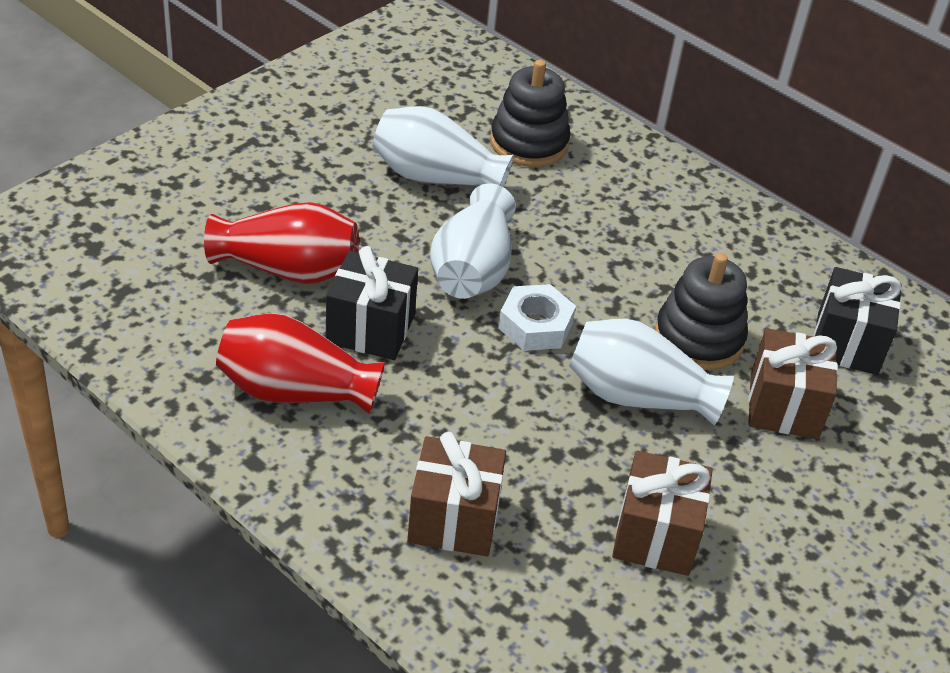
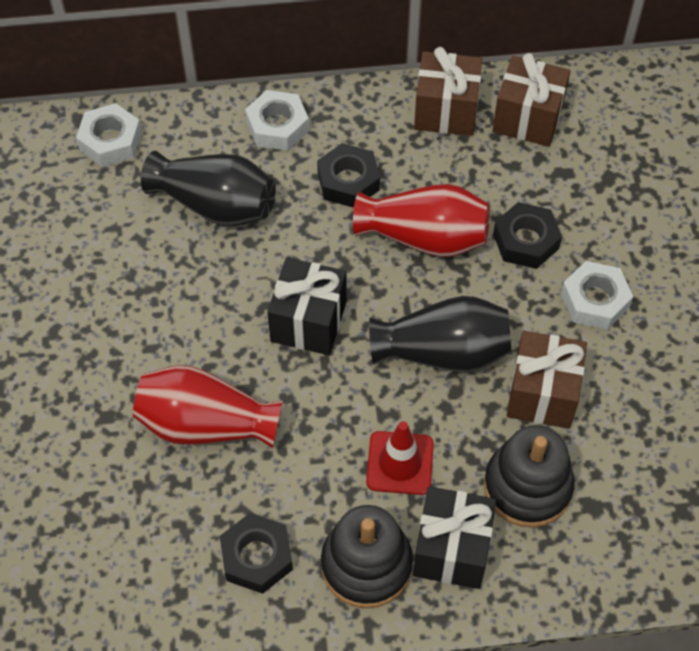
black nut: none = 0 -> [220,513,293,594] [317,143,380,208] [493,202,562,269] = 3
black vase: none = 0 -> [141,151,276,226] [369,296,511,373] = 2
red traffic cone: none = 0 -> [366,421,434,495] = 1
white nut: [498,284,576,351] = 1 -> [76,103,142,167] [245,90,309,151] [561,261,633,330] = 3
white vase: [373,106,514,187] [430,184,516,299] [569,318,734,426] = 3 -> none = 0

